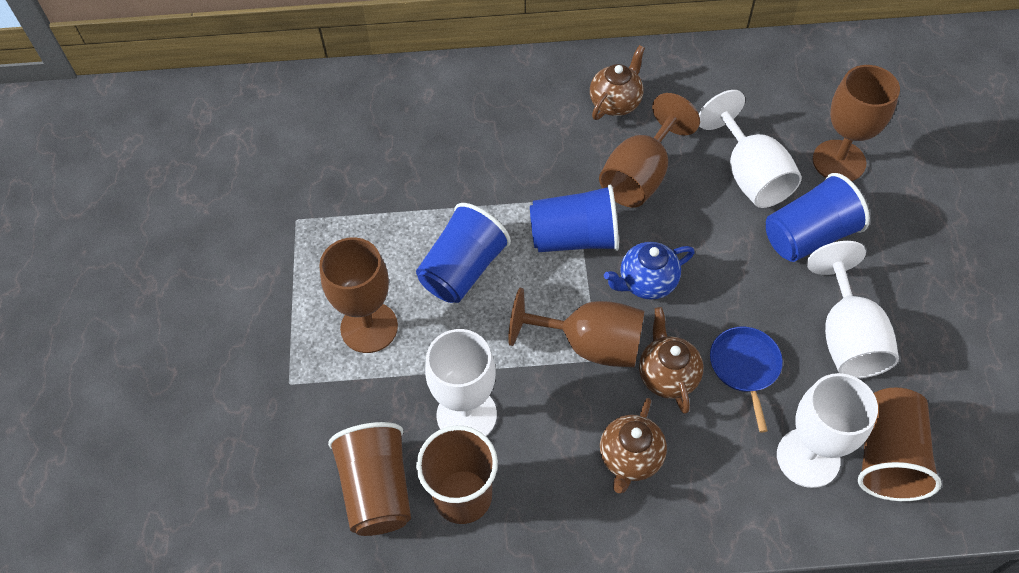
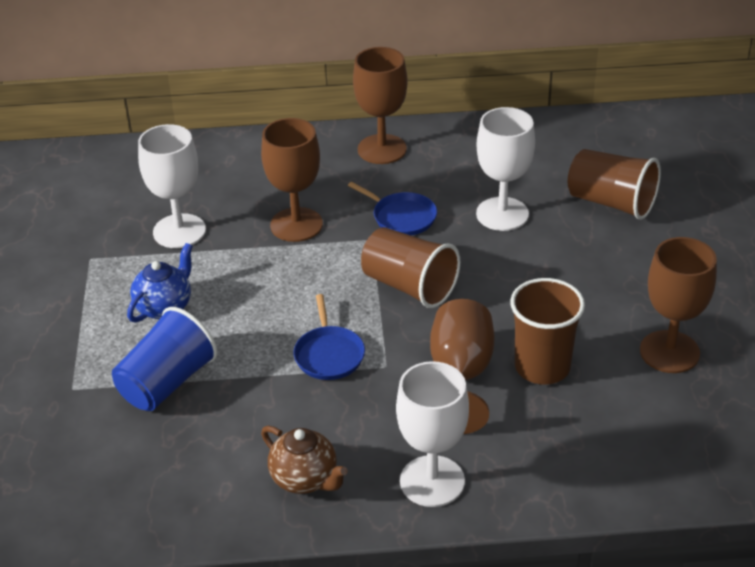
blue cup: [416,203,511,303] [530,184,619,252] [766,173,870,262] = 3 -> [112,307,218,411] = 1
blue pan: [710,327,783,432] = 1 -> [294,294,365,380] [348,182,437,235] = 2
brown teapot: [590,45,645,120] [600,398,667,494] [639,307,703,414] = 3 -> [261,426,348,494] = 1
white goblet: [425,329,497,436] [699,90,802,208] [777,373,878,488] [807,241,899,378] = 4 -> [138,124,206,248] [396,361,469,507] [476,107,535,231] = 3

